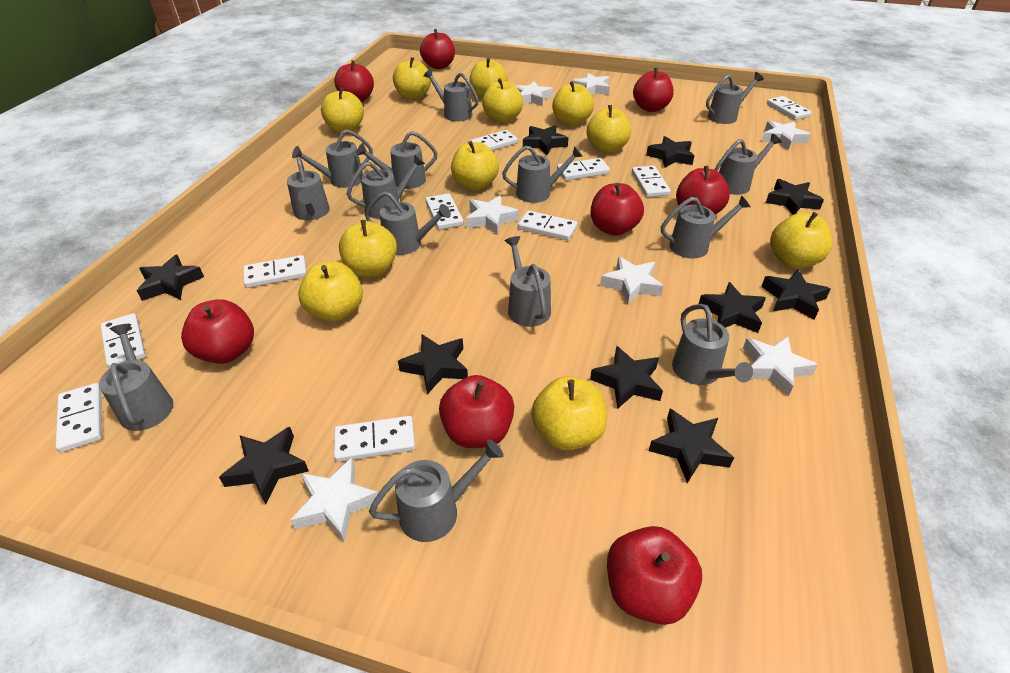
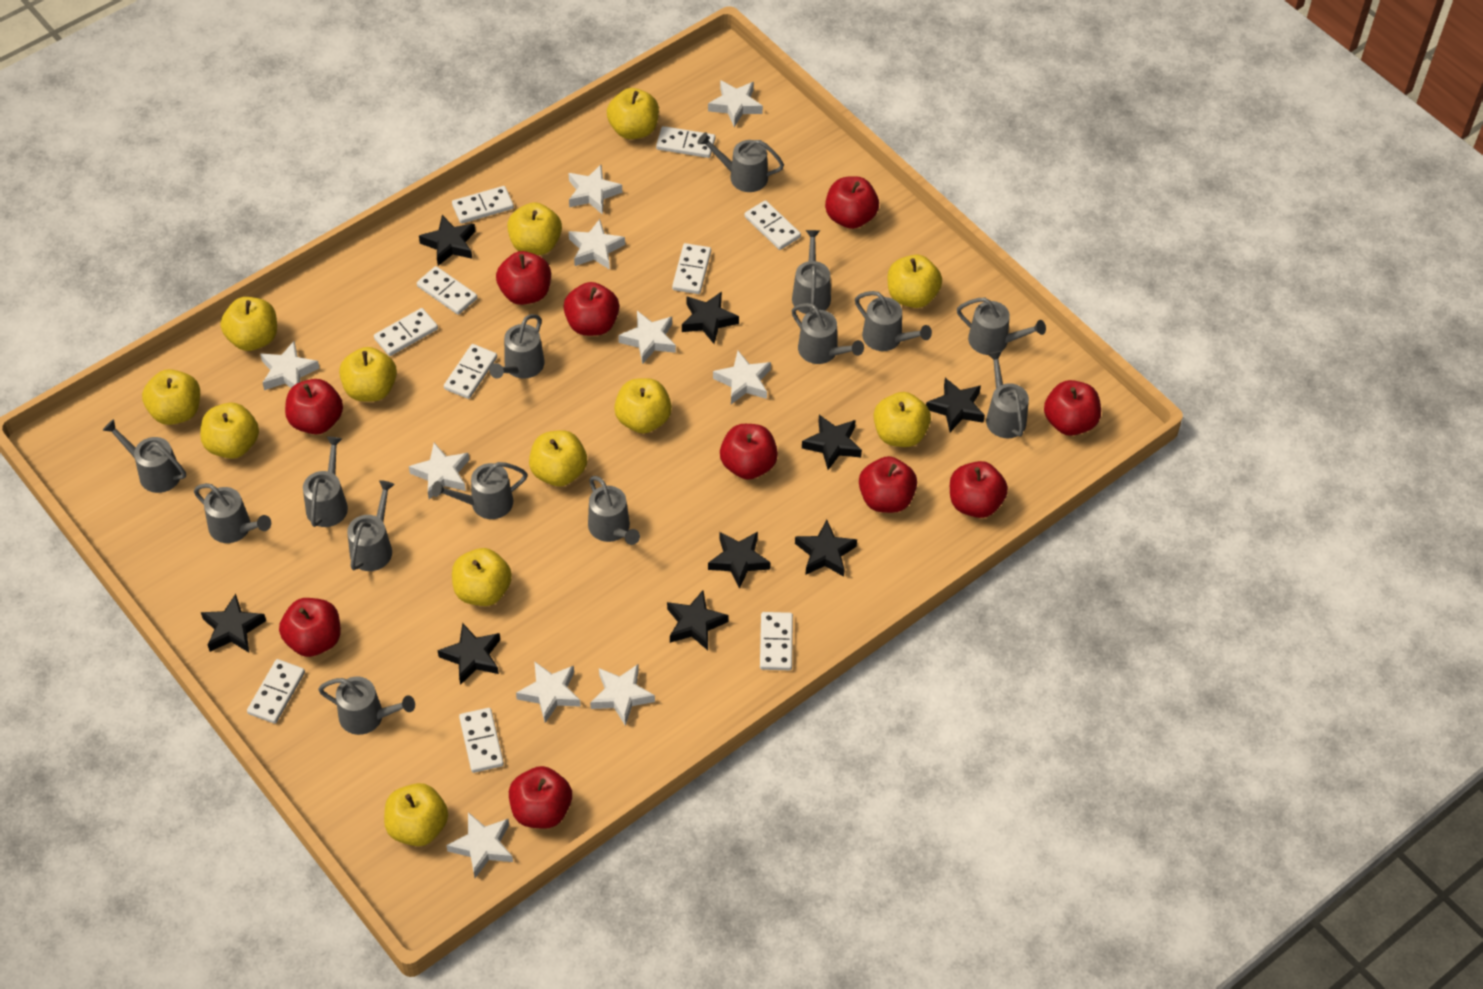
black star: [137,254,204,301] [219,427,309,504] [398,334,468,394] [523,125,568,155] [590,346,663,409] [646,136,694,168] [649,409,734,483] [699,282,766,333] [761,269,831,320] [766,179,824,215] = 10 -> [201,594,266,652] [419,215,475,266] [438,623,500,685] [667,590,729,650] [682,291,739,344] [708,532,771,589] [795,520,857,577] [802,415,862,470] [926,378,985,432] = 9
red apple: [181,299,254,364] [334,60,374,103] [420,29,455,69] [439,375,515,448] [591,183,644,236] [607,526,702,625] [633,68,674,112] [676,166,730,214] = 8 -> [279,598,341,657] [285,379,343,434] [496,251,551,305] [509,766,572,829] [563,282,619,336] [720,424,778,480] [825,176,879,229] [859,456,917,513] [950,461,1008,518] [1044,380,1101,436] = 10
white star: [291,458,378,542] [466,195,519,235] [515,81,553,106] [572,73,610,95] [600,256,664,305] [743,336,818,396] [762,121,811,150] = 7 -> [260,341,320,390] [409,443,469,499] [446,812,513,878] [516,661,581,723] [569,165,622,215] [569,219,625,270] [590,664,655,726] [618,311,676,364] [708,80,763,127] [713,351,771,404] = 10
yellow apple: [298,261,363,322] [321,88,364,133] [339,220,397,277] [393,57,431,100] [451,141,499,190] [469,58,508,99] [482,78,523,123] [531,376,607,450] [552,81,594,126] [587,105,631,153] [770,212,832,268] = 11 -> [142,369,200,425] [200,403,259,459] [220,297,277,351] [339,347,397,402] [384,783,448,846] [452,548,512,606] [507,202,562,255] [529,430,587,487] [607,88,659,139] [614,378,672,434] [874,392,931,447] [888,254,942,308] = 12

